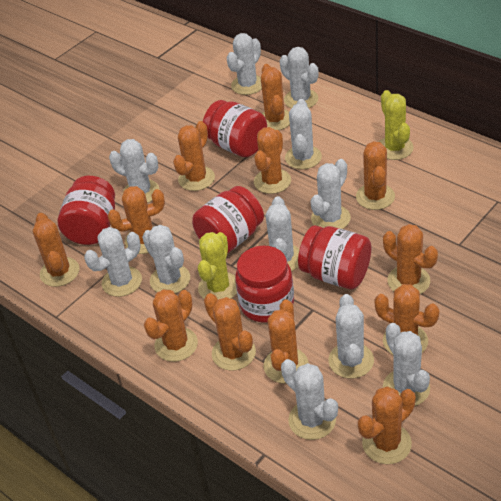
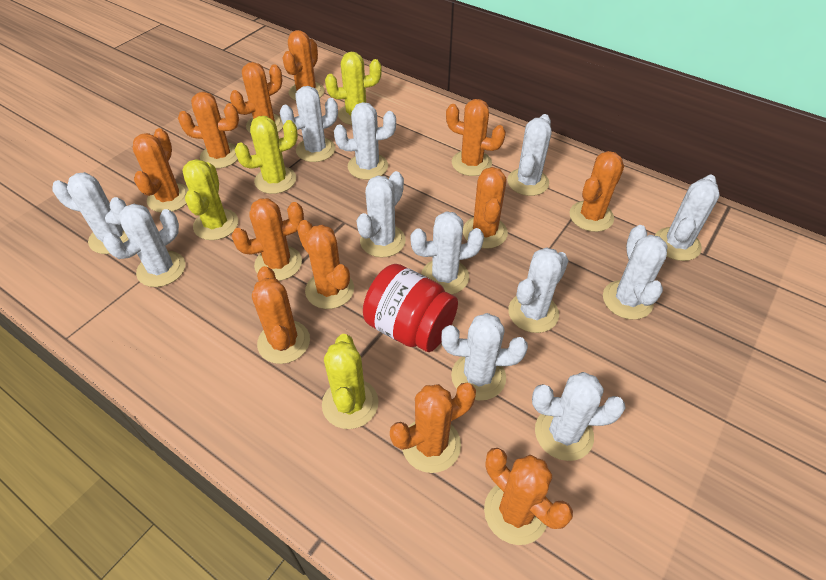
red jar: [58,176,115,245] [192,186,264,254] [203,100,267,157] [235,246,294,323] [298,225,371,289] = 5 -> [363,264,458,352] = 1
white cactus: [84,227,142,297] [109,139,160,203] [142,225,190,293] [227,33,262,95] [266,196,300,271] [280,47,318,108] [281,359,338,440] [285,99,322,169] [310,159,351,229] [328,294,374,378] [383,323,430,406] = 11 -> [52,172,129,254] [103,204,185,287] [280,86,338,162] [334,102,396,180] [357,171,406,257] [410,211,484,294] [441,313,528,401] [507,114,551,196] [508,247,569,333] [532,372,626,461] [603,225,668,320] [655,175,720,261] = 12
yellow cactus: [198,232,237,300] [379,90,414,160] = 2 -> [182,159,238,240] [235,116,298,194] [322,334,379,429] [325,52,382,125] = 4

